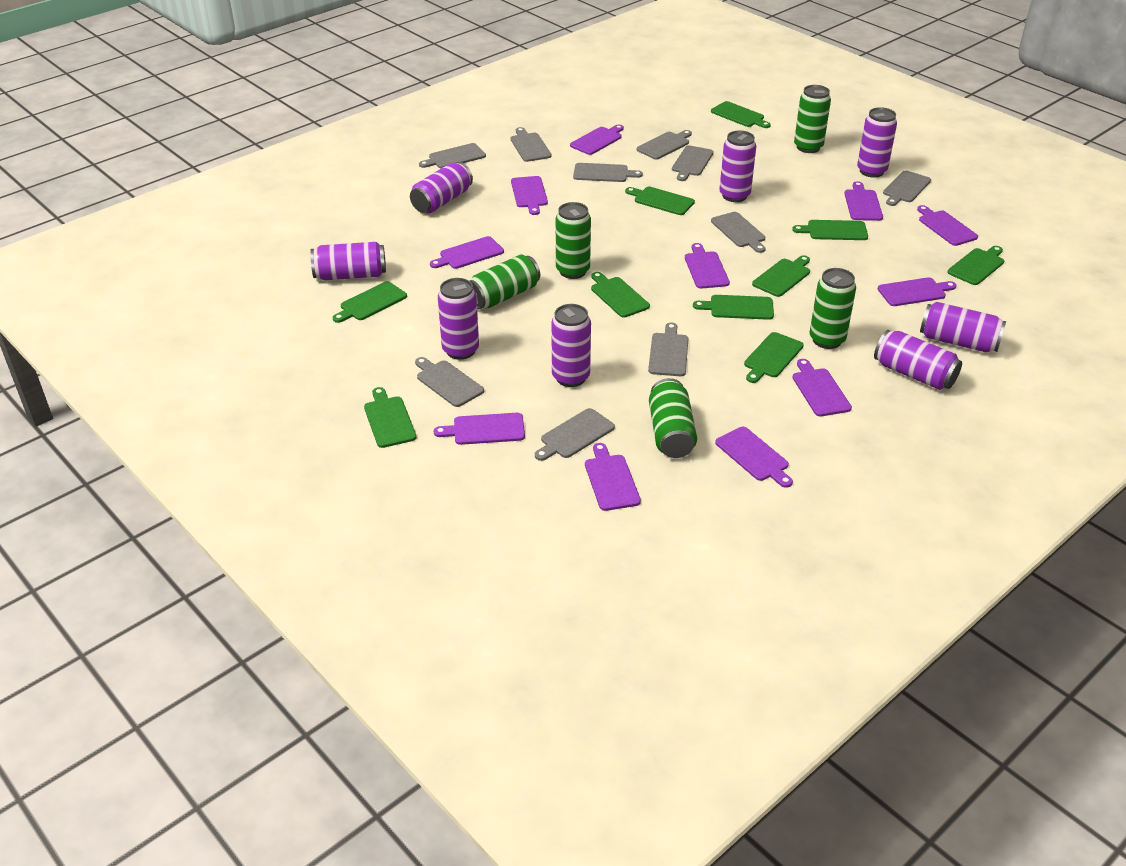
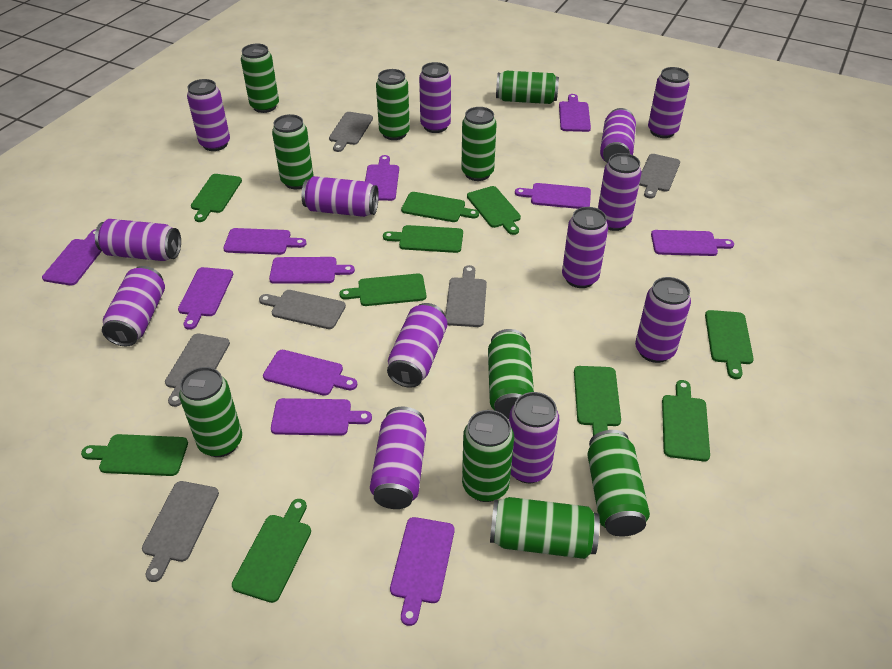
green can: [470,254,540,309] [556,202,591,279] [649,378,697,458] [794,85,831,153] [809,268,856,349] = 5 -> [179,367,242,457] [241,44,279,113] [272,114,313,189] [376,69,410,140] [461,107,497,181] [462,410,514,502] [488,329,534,419] [490,497,600,559] [496,71,559,104] [587,430,650,537] = 10
grey cutting board: [415,357,484,407] [419,143,486,168] [511,127,551,162] [535,408,615,461] [573,163,643,182] [637,130,692,160] [648,323,689,376] [672,145,714,181] [711,212,766,253] [883,170,931,206] = 10 -> [142,481,219,582] [165,334,230,407] [259,290,346,329] [329,112,373,152] [445,265,487,327] [639,154,680,199] = 6
purple can: [310,242,386,280] [410,162,473,213] [438,278,479,360] [551,304,591,387] [719,131,756,202] [857,107,897,178] [874,330,962,390] [920,302,1006,352] = 8 -> [95,219,181,261] [102,266,165,346] [187,79,230,151] [302,176,379,217] [370,406,426,509] [387,303,447,388] [419,62,451,133] [509,392,559,483] [562,207,608,288] [598,153,641,231] [600,108,636,163] [635,277,691,363] [648,67,690,138] = 13

